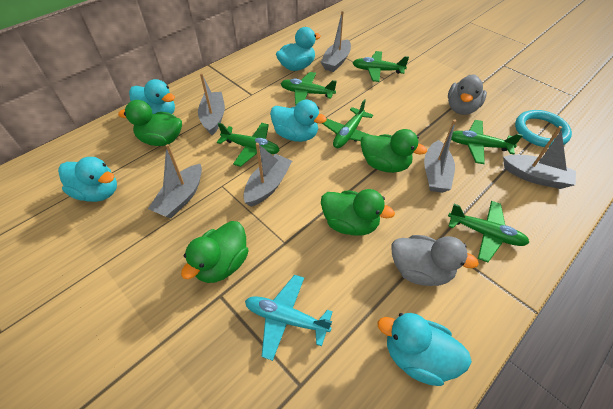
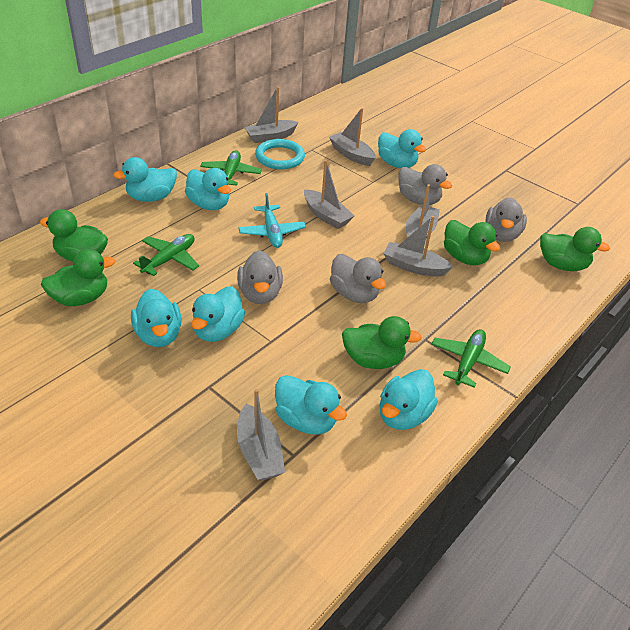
green duck: [118,100,182,146] [181,221,249,283] [321,189,395,236] [361,129,427,173] = 4 -> [40,209,108,262] [41,249,115,306] [342,316,422,369] [444,220,500,265] [540,227,610,271] = 5
green plane: [217,123,280,167] [280,72,337,105] [322,99,373,148] [353,51,409,82] [448,201,529,262] [451,120,523,164] = 6 -> [133,234,199,276] [200,150,262,186] [431,329,511,387] = 3
grey duck: [392,235,479,286] [448,74,487,115] = 2 -> [237,250,283,304] [330,254,386,303] [398,164,452,205] [485,197,527,242] = 4
turquoise duck: [58,157,117,202] [129,79,175,114] [270,100,327,142] [276,27,321,71] [378,313,472,386] = 5 -> [113,157,177,202] [131,289,182,347] [185,168,231,210] [191,286,245,342] [275,375,347,435] [378,129,426,168] [380,369,438,430] = 7

